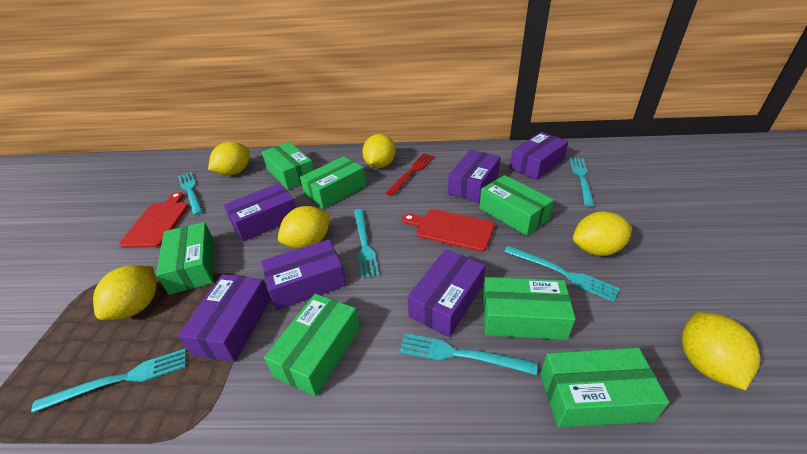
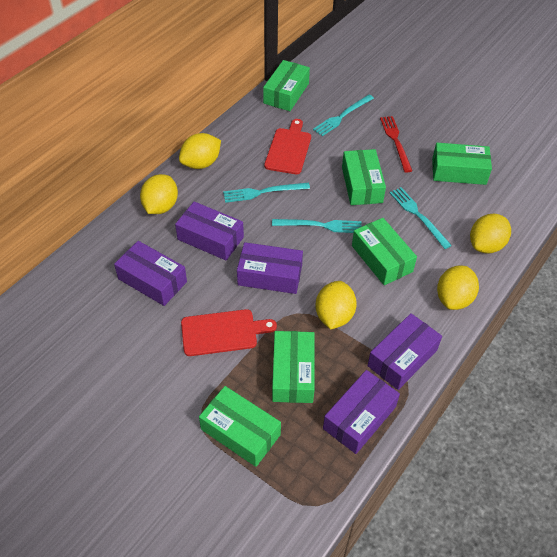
green box: [156,222,214,295] [262,142,314,190] [264,294,360,396] [300,156,366,209] [479,175,554,236] [483,277,576,340] [540,348,669,428] = 7 -> [199,386,281,467] [263,60,310,111] [272,331,315,403] [342,149,386,205] [352,218,417,285] [432,143,492,185] = 6
purple box: [178,274,271,362] [223,183,296,242] [261,239,346,310] [408,249,485,337] [448,150,501,203] [510,132,568,180] = 6 -> [114,241,187,306] [175,201,244,260] [237,242,303,294] [323,370,400,454] [368,313,442,390] = 5
turquoise fork: [31,349,186,413] [178,172,203,216] [354,209,379,278] [399,333,537,375] [504,246,620,302] [569,158,595,207] = 6 -> [223,183,310,203] [272,219,362,233] [313,95,374,136] [390,187,452,249] = 4
yellow lemon: [93,265,156,320] [208,142,250,176] [278,206,331,249] [362,134,395,168] [573,211,632,256] [682,312,760,390] = 6 -> [140,174,178,214] [179,133,221,169] [315,281,357,329] [437,265,479,310] [470,214,511,253] = 5

